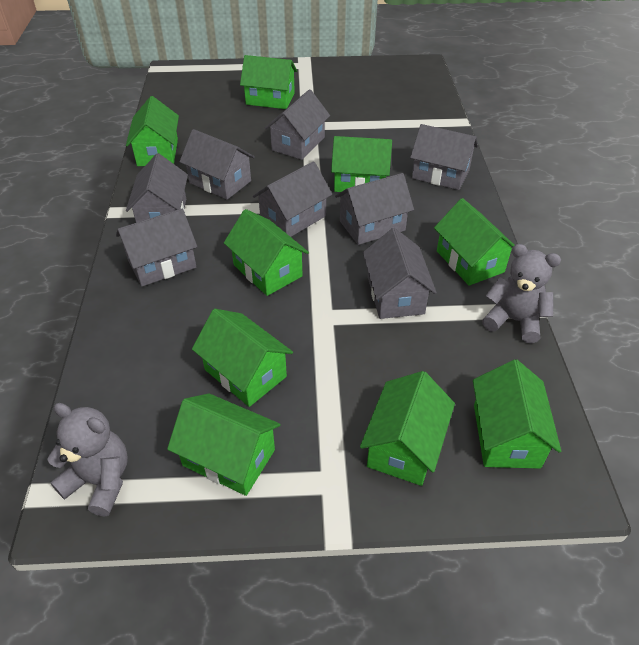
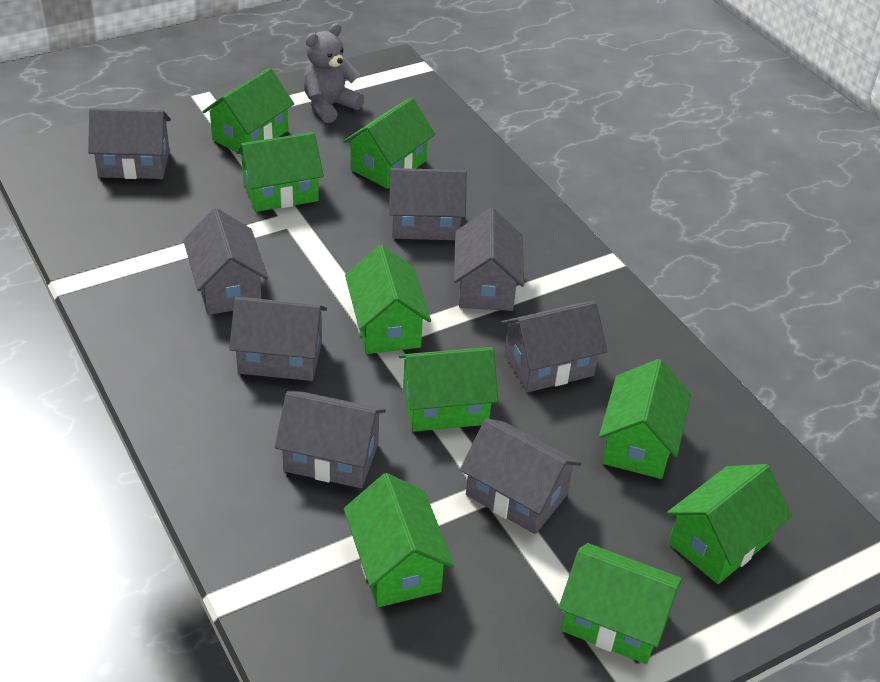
grey teddy bear: [47,403,128,516] [482,244,561,343] = 2 -> [303,23,364,123] = 1

